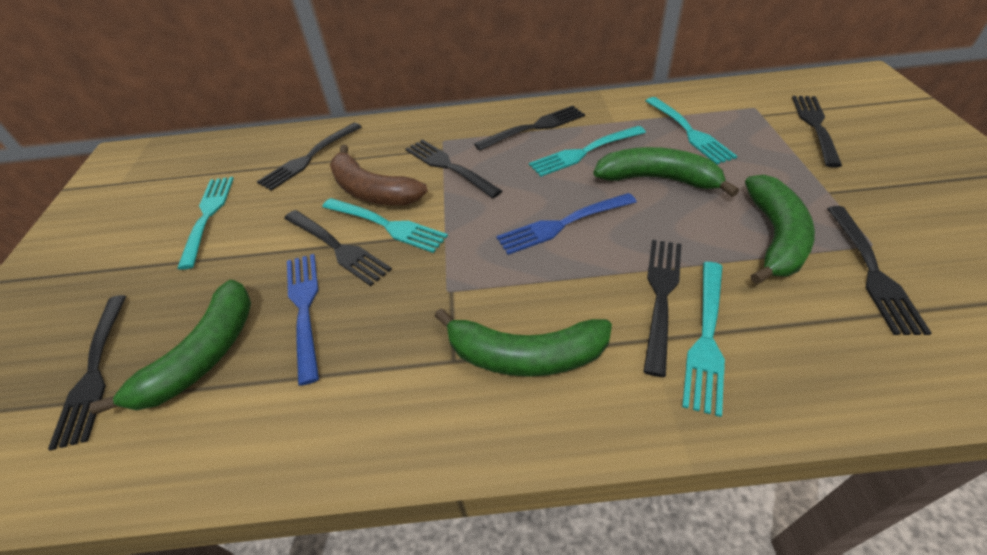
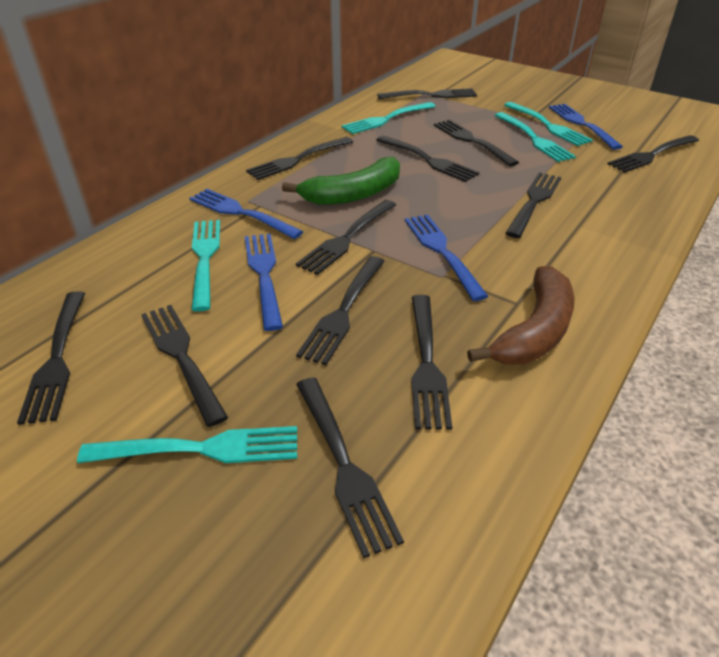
black fork: [48,295,126,451] [257,123,362,191] [284,210,392,286] [406,139,502,198] [474,106,585,151] [643,240,681,377] [792,96,842,168] [827,206,932,335] = 8 -> [17,291,85,425] [141,305,228,427] [246,137,353,180] [296,200,396,275] [296,256,385,365] [296,377,404,558] [376,136,479,182] [377,88,477,99] [411,295,452,430] [434,120,519,167] [506,172,561,238] [608,135,699,173] = 12
blue fork: [287,254,319,386] [496,193,637,255] = 2 -> [189,189,303,239] [244,234,283,331] [405,214,489,301] [549,104,623,150] = 4
green banana: [89,280,251,414] [435,308,612,377] [593,147,739,197] [745,175,815,284] = 4 -> [282,157,400,205] = 1

